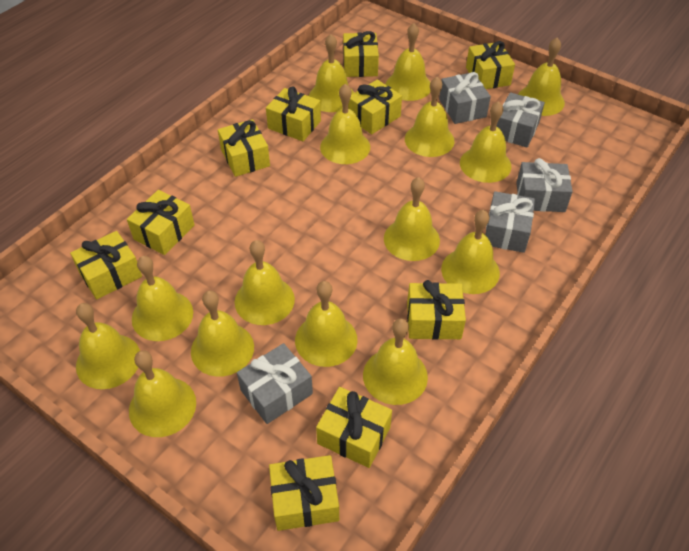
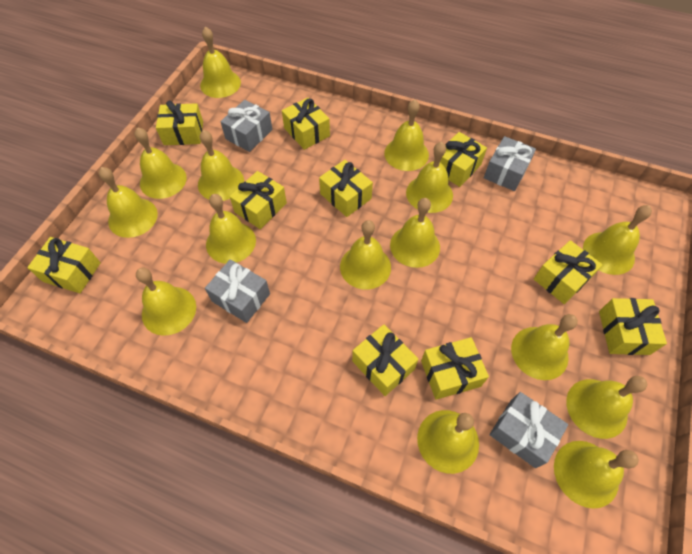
grey gift: [237,343,313,424] [439,72,491,124] [485,191,535,253] [496,92,545,148] [516,158,573,212] = 5 -> [205,259,270,323] [220,100,273,152] [484,136,536,191] [489,392,568,468] = 4

